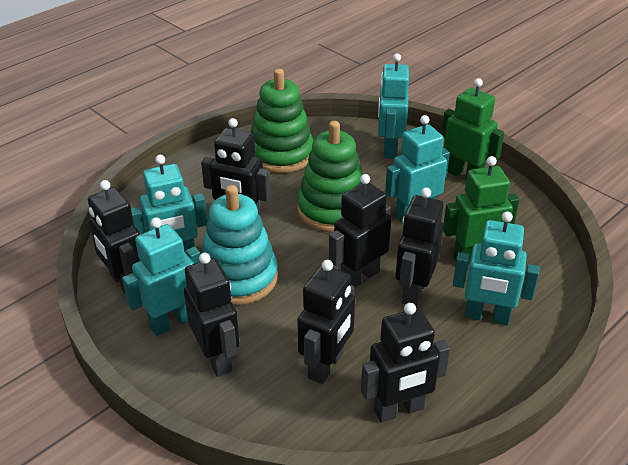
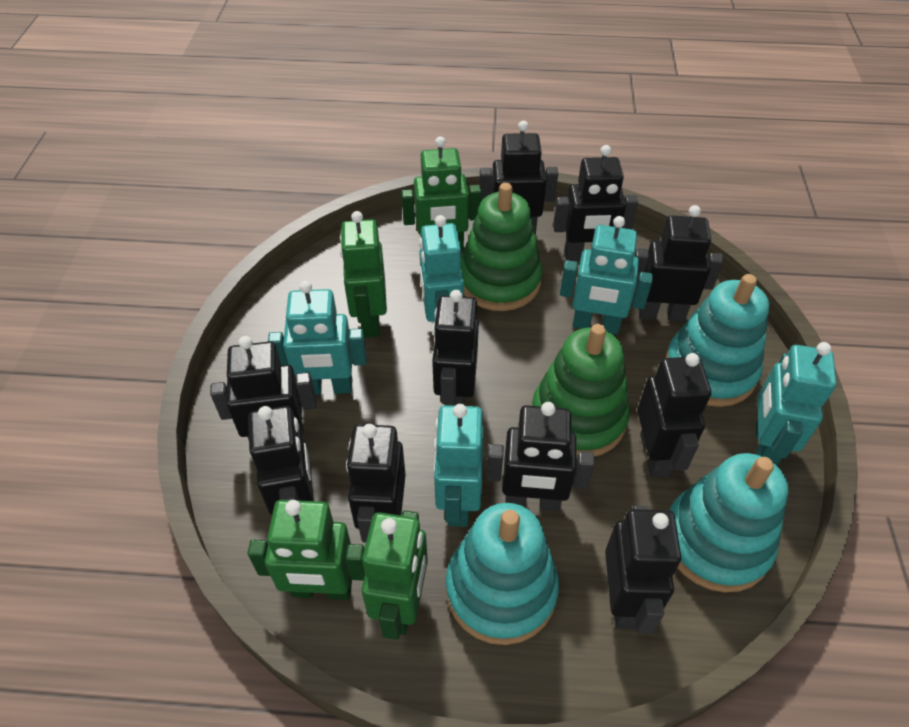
black robot: [88,180,140,295] [184,253,240,377] [201,118,271,215] [298,260,355,384] [329,174,391,287] [361,303,450,422] [395,188,444,307] = 7 -> [210,336,317,440] [248,406,314,515] [346,424,406,542] [432,290,479,406] [479,121,558,235] [486,402,594,511] [553,145,638,261] [605,505,681,634] [634,205,723,322] [637,353,711,478] = 10
green robot: [441,78,504,180] [443,156,519,265] = 2 -> [247,500,365,600] [340,211,387,338] [362,511,428,640] [401,136,482,251] = 4
turquoise stacking toy: [201,185,278,305] = 1 -> [446,503,559,645] [665,274,769,407] [669,453,788,592] = 3

